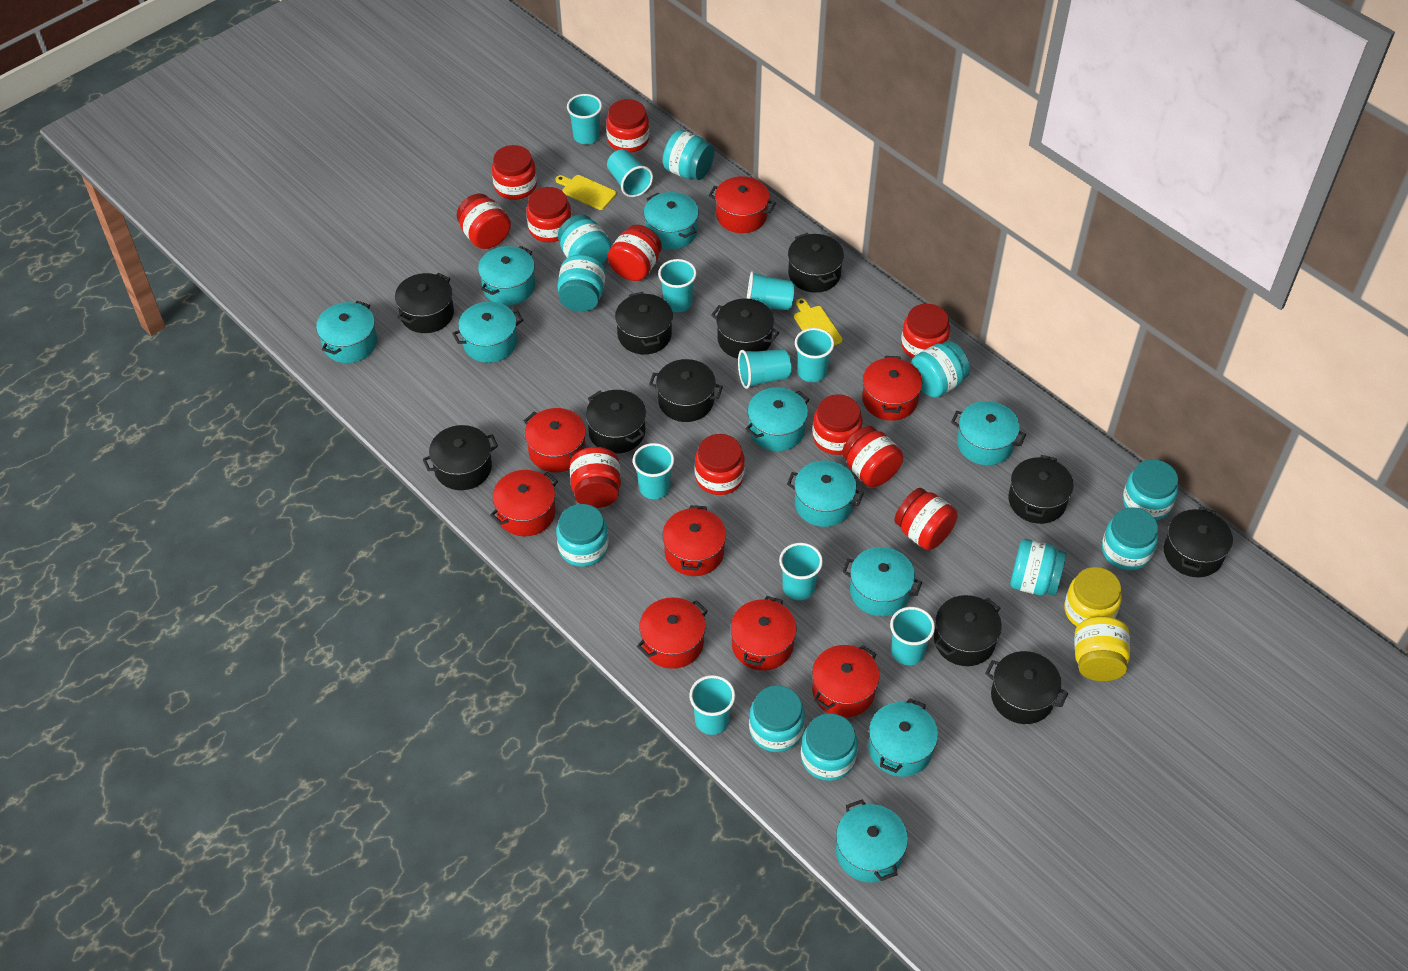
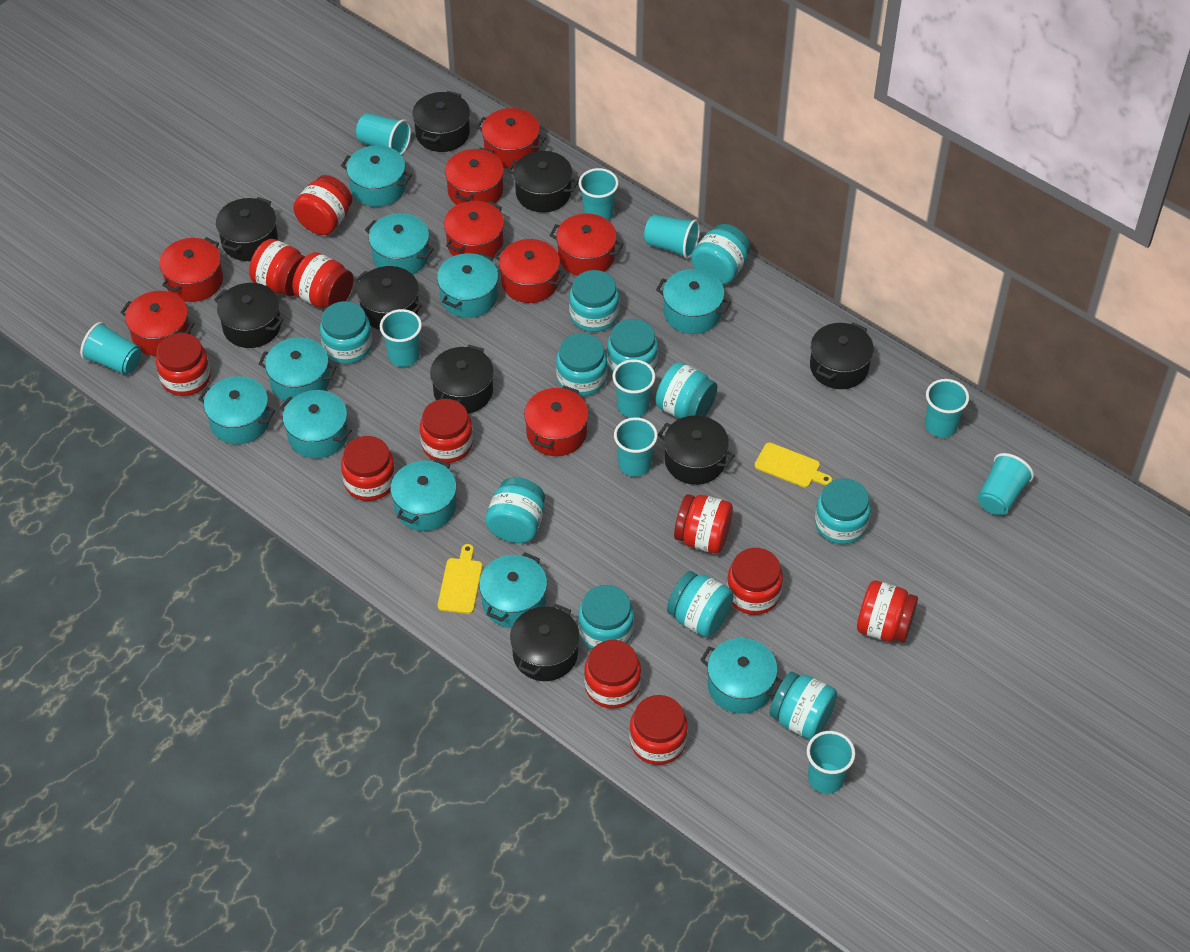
black pot: [395,273,454,333] [422,425,498,490] [586,390,646,454] [615,292,673,355] [649,359,723,422] [711,298,779,359] [788,233,844,293] [934,595,1002,666] [985,651,1068,724] [1008,455,1074,524] [1164,507,1233,577] = 11 -> [214,283,284,348] [216,197,278,261] [355,266,422,330] [412,91,470,152] [430,345,494,414] [507,151,579,213] [510,604,580,681] [658,415,735,485] [810,322,874,389] = 9
turquoise jar: [556,504,609,567] [557,255,606,312] [558,215,611,263] [663,130,714,180] [749,685,805,752] [801,713,858,781] [911,341,970,398] [1010,539,1067,596] [1102,507,1158,570] [1123,459,1178,521] = 10 -> [320,301,372,364] [485,477,545,543] [556,333,608,396] [569,270,619,332] [578,585,634,649] [607,319,658,374] [655,362,717,419] [667,571,734,637] [691,224,750,285] [769,671,837,740] [815,478,871,544] = 11
yellow jar: [1064,567,1122,626] [1075,616,1130,681] = 2 -> none = 0

